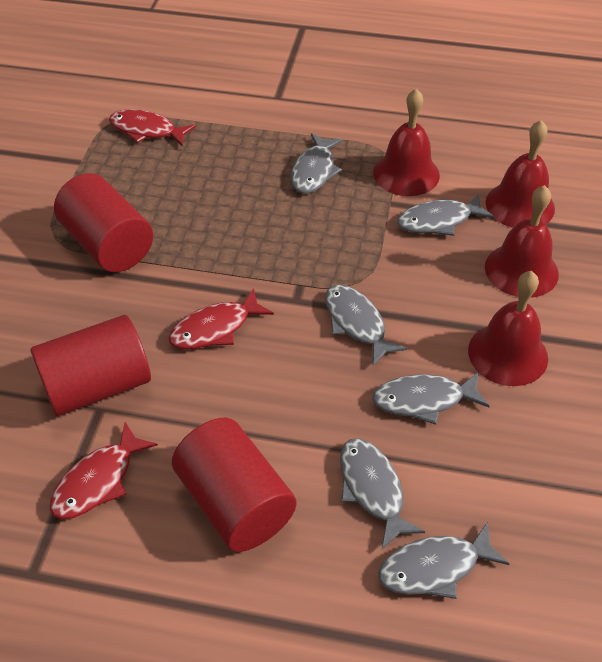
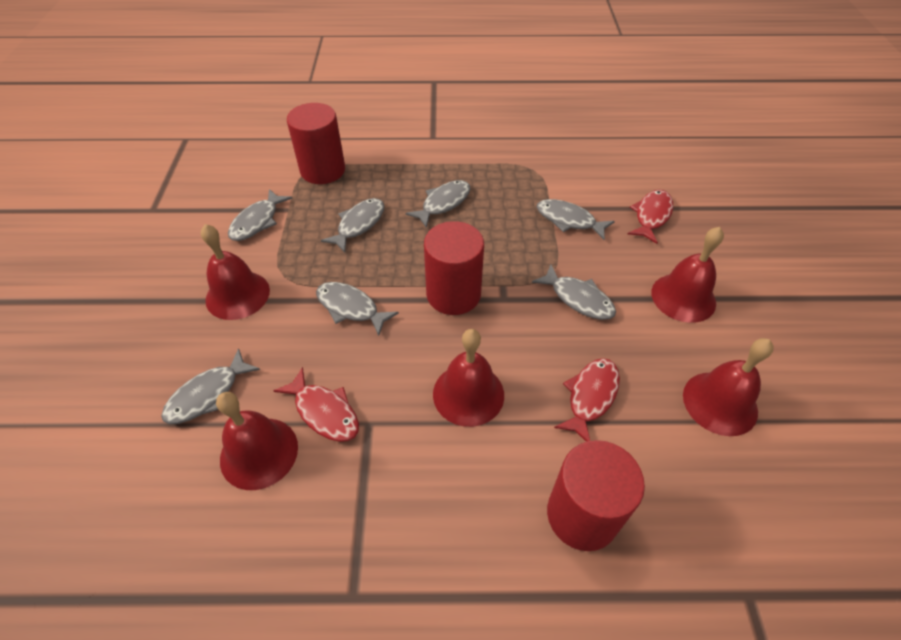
grey fish: [291,133,343,193] [325,285,407,366] [340,438,425,549] [372,372,490,424] [378,522,509,599] [397,193,494,236] = 6 -> [161,348,260,424] [228,189,292,241] [316,282,399,336] [321,198,385,253] [405,180,470,228] [532,265,616,320] [537,199,615,240] = 7
red bell: [373,88,440,196] [468,271,548,386] [485,120,555,228] [485,185,559,298] = 4 -> [201,224,270,320] [216,392,298,490] [433,329,504,427] [651,227,724,323] [683,338,774,436] = 5

